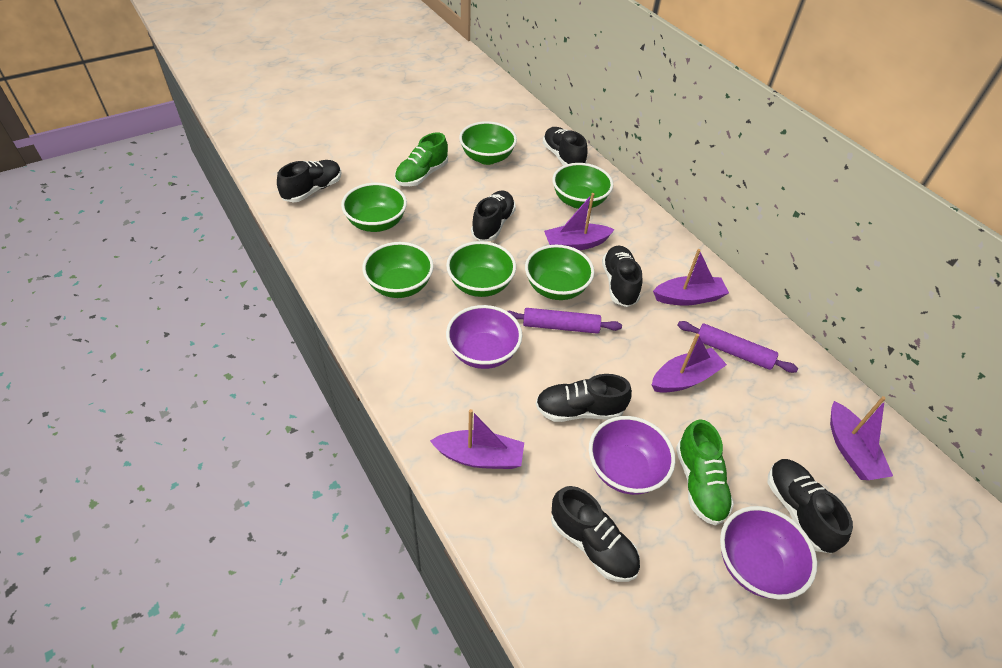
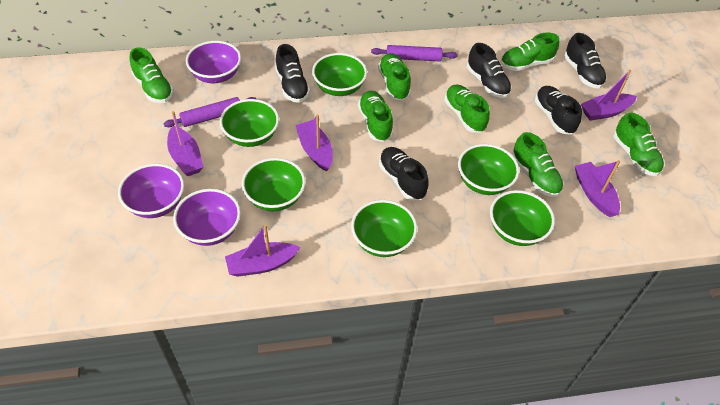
black shoe: [277,160,341,202] [471,190,516,241] [536,374,632,422] [543,127,588,166] [551,486,640,582] [602,245,642,307] [767,459,853,554] = 7 -> [275,44,310,103] [379,147,428,200] [467,43,512,98] [535,86,582,135] [564,33,607,89] = 5
green shoe: [395,132,448,186] [676,419,734,525] = 2 -> [130,47,174,103] [358,91,393,142] [378,53,411,101] [444,85,490,133] [501,33,559,71] [512,132,563,197] [614,112,664,176] = 7

